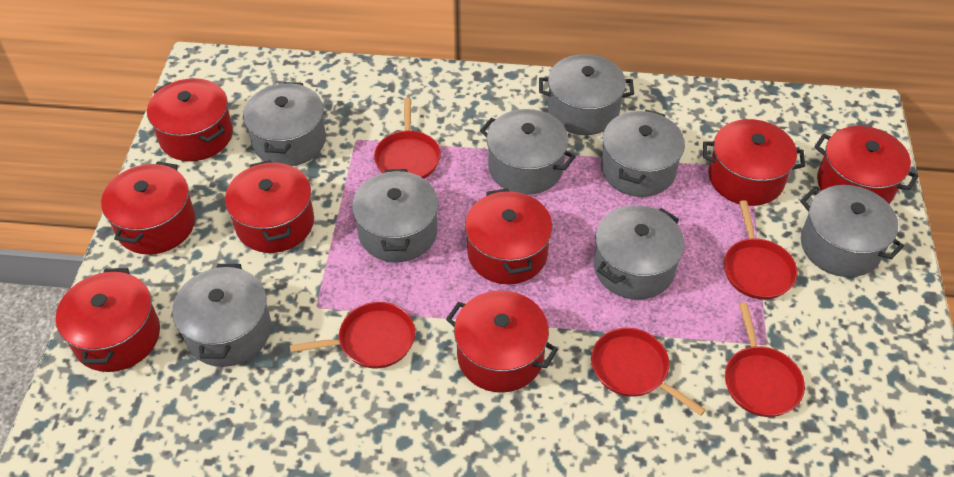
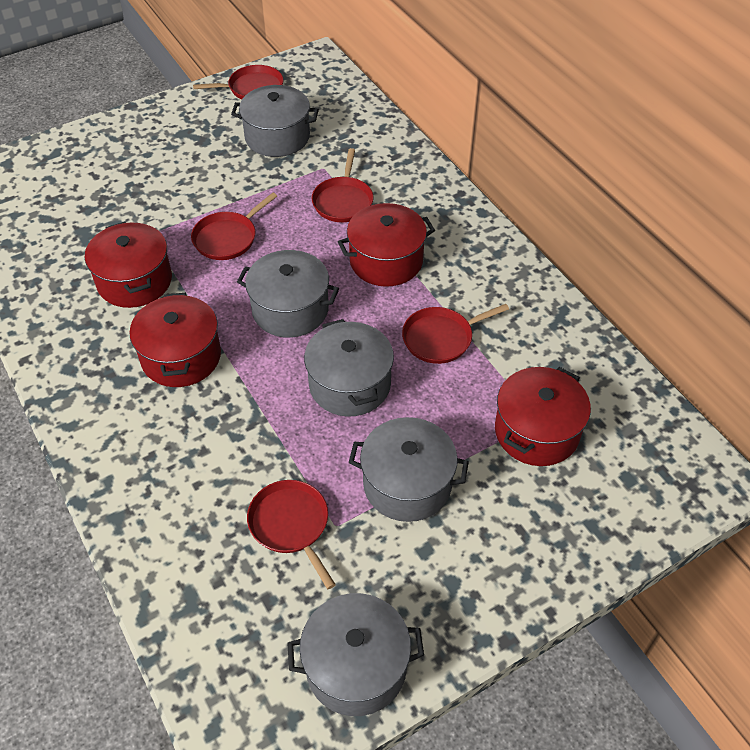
grey pot: [172,264,271,367] [243,82,326,166] [352,169,439,262] [480,109,576,195] [539,54,634,135] [594,205,685,300] [601,110,685,197] [800,185,904,277] = 8 -> [231,85,319,157] [237,250,339,338] [287,593,424,716] [304,319,394,416] [349,417,469,522] = 5
red pot: [56,268,160,372] [101,161,195,255] [147,78,233,161] [225,160,314,253] [446,291,558,393] [465,189,553,285] [703,119,805,206] [814,126,918,204] = 8 -> [85,222,172,308] [129,293,221,387] [338,203,435,287] [495,367,591,466] = 4

